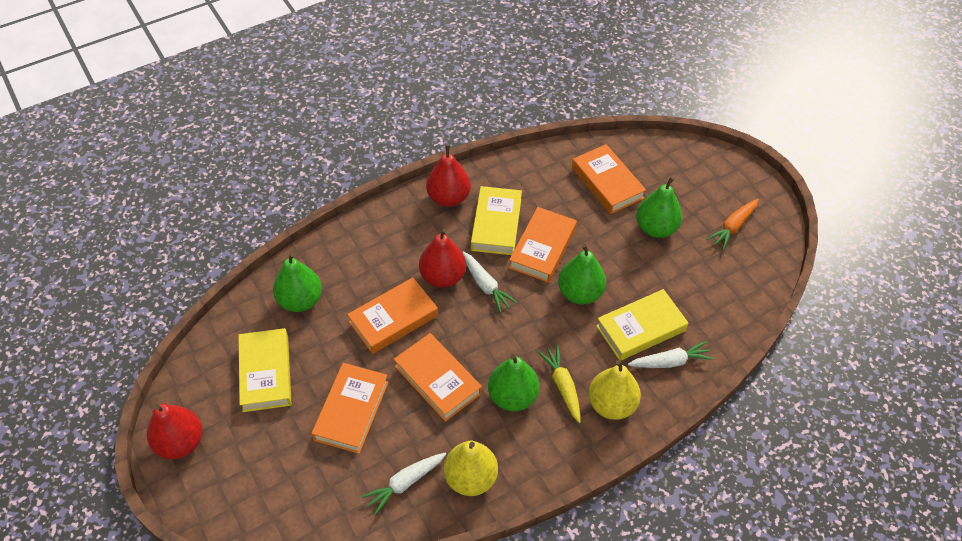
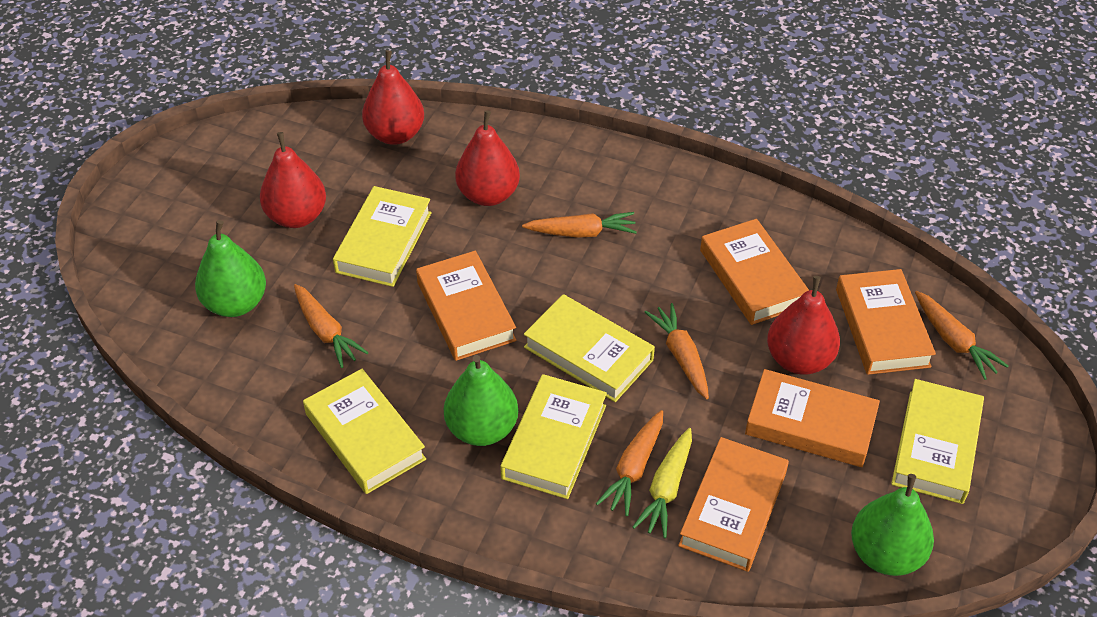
green pear: [273,253,322,312] [488,354,539,411] [558,244,606,305] [636,176,683,238] = 4 -> [195,220,266,317] [444,355,518,446] [851,474,934,576] = 3
orange carrot: [707,199,759,250] = 1 -> [294,284,369,368] [522,212,637,238] [596,410,663,516] [645,303,709,399] [915,291,1008,380] = 5
red pear: [147,404,203,459] [419,229,466,288] [426,144,471,207] = 3 -> [260,132,326,228] [362,50,424,145] [455,110,520,206] [767,276,840,375] = 4
white carrot: [362,452,446,515] [462,251,518,313] [628,341,714,368] = 3 -> none = 0
yellow book: [238,328,291,412] [471,186,522,255] [596,289,688,361] = 3 -> [303,369,426,494] [333,186,432,287] [500,374,607,499] [524,294,655,402] [891,379,984,504] = 5
yellow pear: [444,440,498,496] [588,360,641,420] = 2 -> none = 0

